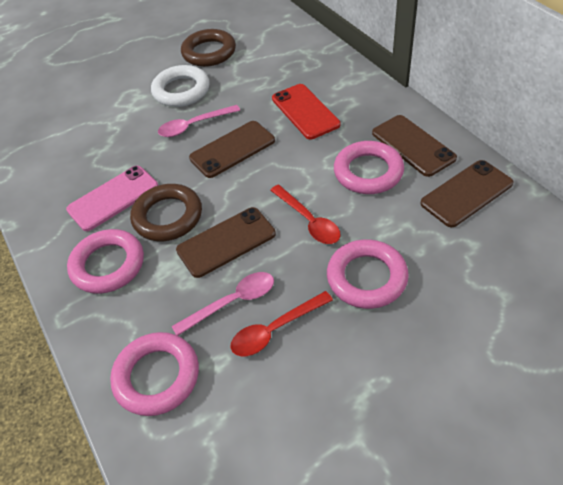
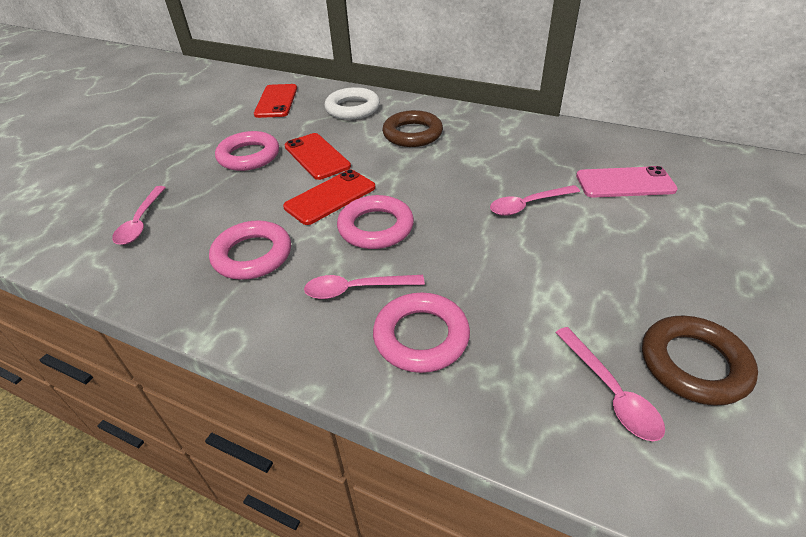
brown phone: [176,207,276,278] [189,121,275,178] [372,115,457,177] [420,160,514,227] = 4 -> none = 0
pink spoon: [158,105,240,137] [172,272,274,336] = 2 -> [112,186,166,245] [304,275,425,299] [490,185,580,216] [555,327,665,441] = 4
red phone: [272,84,341,139] = 1 -> [254,84,297,118] [283,169,376,225] [285,133,351,180] = 3
red spoon: [230,291,333,356] [270,185,341,244] = 2 -> none = 0

